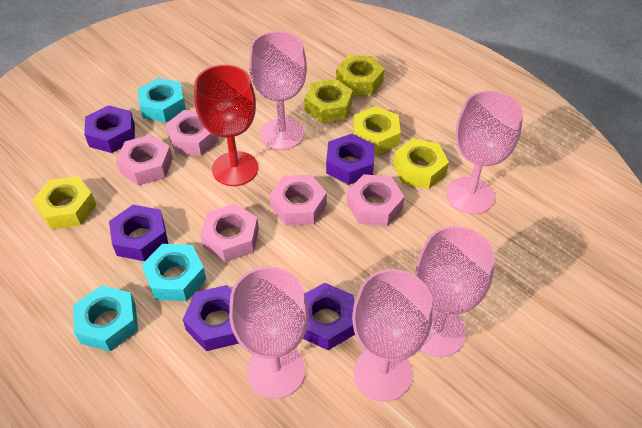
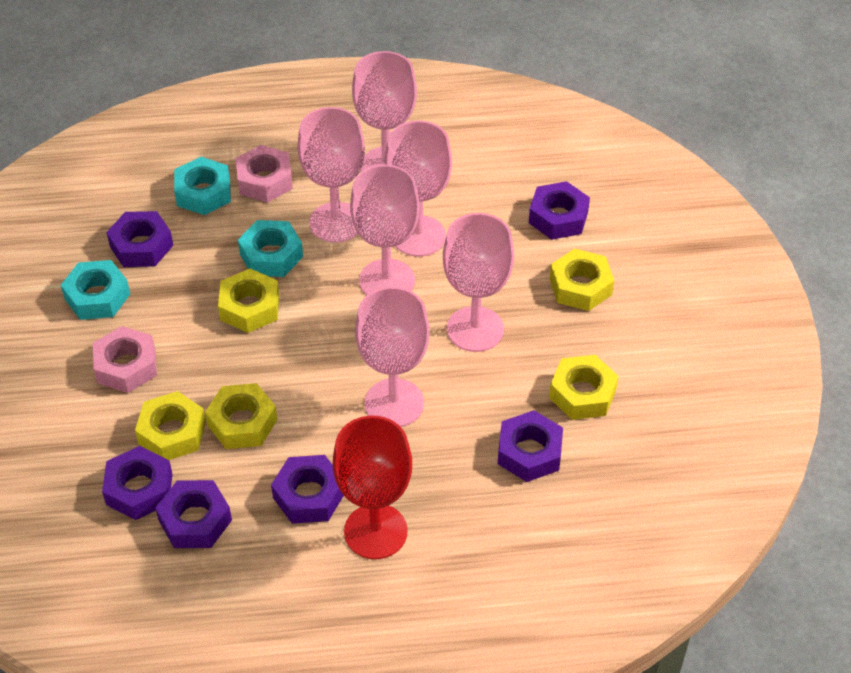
pink goblet: [229,266,309,399] [249,31,307,150] [352,269,432,402] [416,226,495,357] [446,91,523,214] = 5 -> [298,107,365,243] [350,165,420,296] [352,51,417,171] [355,287,430,427] [385,120,452,257] [443,213,514,352] = 6
pink nut: [116,135,173,186] [165,110,219,156] [200,204,259,262] [270,175,327,226] [347,174,405,226] = 5 -> [93,326,157,393] [236,145,293,203] = 2
purple nut: [84,105,135,153] [109,205,168,261] [183,285,239,351] [303,283,355,350] [326,134,375,185] = 5 -> [102,446,173,520] [106,211,173,267] [155,480,232,548] [271,455,344,524] [498,410,563,482] [529,181,590,240] = 6

